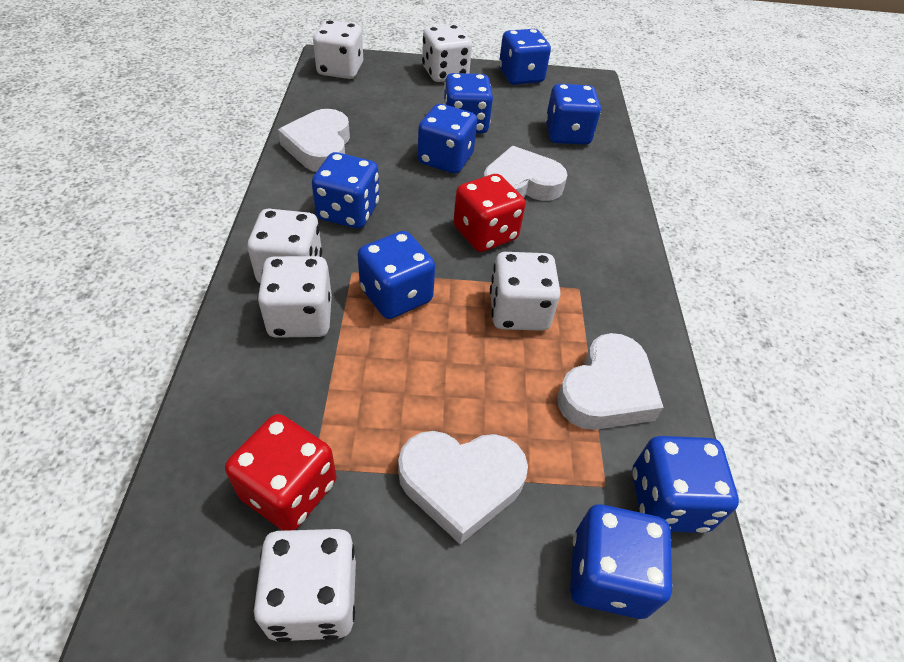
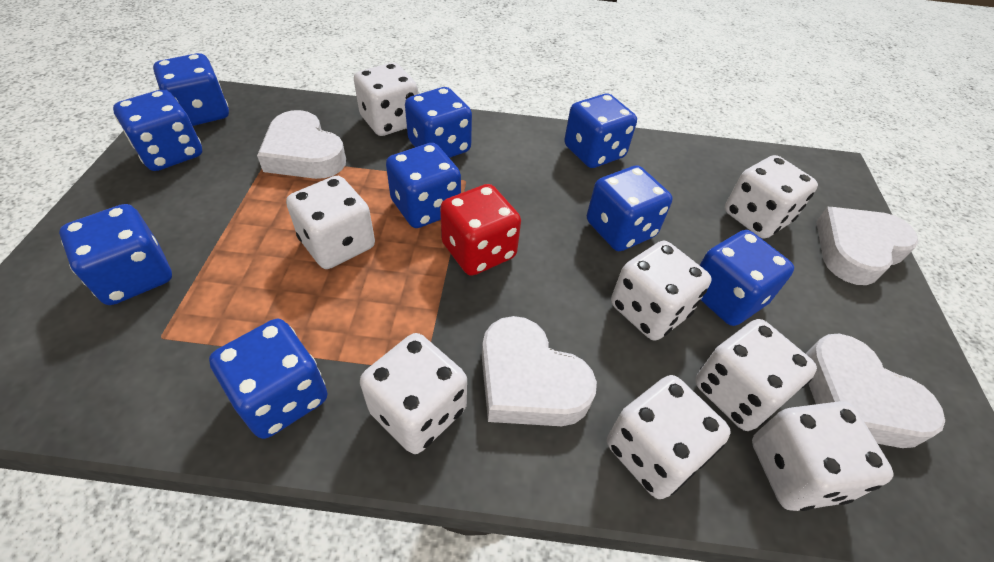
blue dice: [312,152,379,229] [358,231,435,319] [418,104,477,174] [444,73,493,134] [499,29,551,85] [546,84,601,145] [570,504,673,619] [632,436,739,533] = 8 -> [59,204,172,305] [113,89,202,171] [153,53,229,126] [209,319,328,439] [386,143,461,228] [405,87,472,158] [564,93,637,168] [587,166,673,251] [700,230,794,326] = 9
red dice: [225,414,337,531] [453,174,526,252] = 2 -> [440,184,521,276] = 1
white dice: [247,209,322,283] [253,529,356,642] [258,256,332,338] [313,20,363,79] [422,25,472,82] [490,252,561,331] = 6 -> [286,176,375,269] [354,63,418,136] [360,333,467,454] [607,375,731,499] [611,241,712,340] [695,319,817,431] [725,155,818,238] [752,401,893,511] = 8

